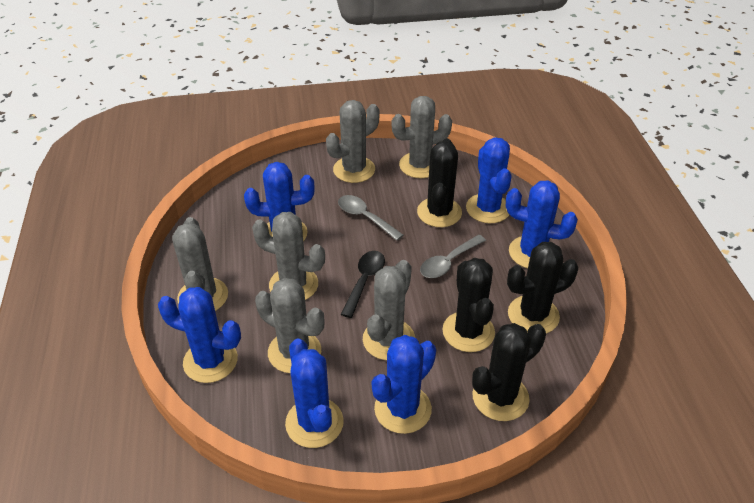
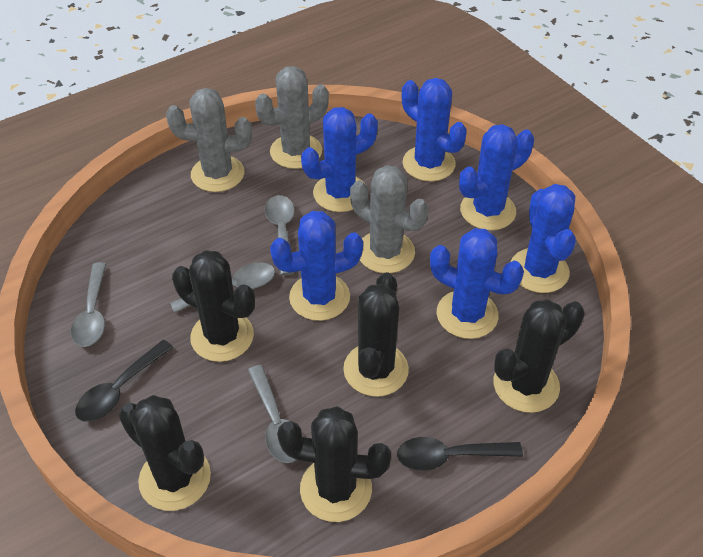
black cactus: [417,138,462,227] [442,258,495,352] [472,323,546,421] [507,242,578,333] = 4 -> [119,395,211,511] [172,250,255,362] [277,406,391,522] [343,272,409,397] [494,299,585,413] = 5
black spoon: [341,251,385,318] = 1 -> [75,340,173,422] [397,437,523,471] = 2
grey cactus: [172,217,228,311] [252,212,325,300] [255,278,324,373] [326,100,380,183] [363,260,415,360] [392,96,452,178] = 6 -> [166,88,252,192] [255,66,329,169] [350,165,428,273] = 3
grey spoon: [338,195,403,241] [420,235,486,278] = 2 -> [71,262,106,347] [170,262,275,313] [248,365,303,463] [265,195,295,275] = 4

